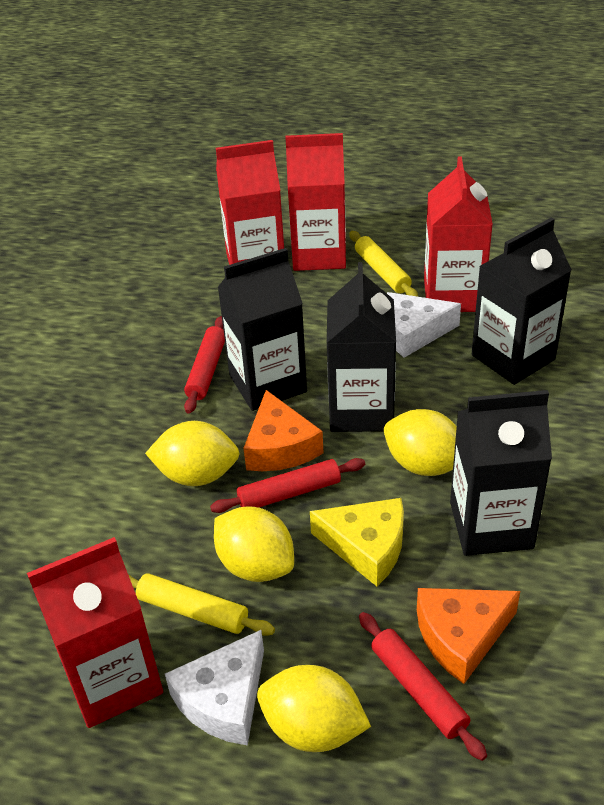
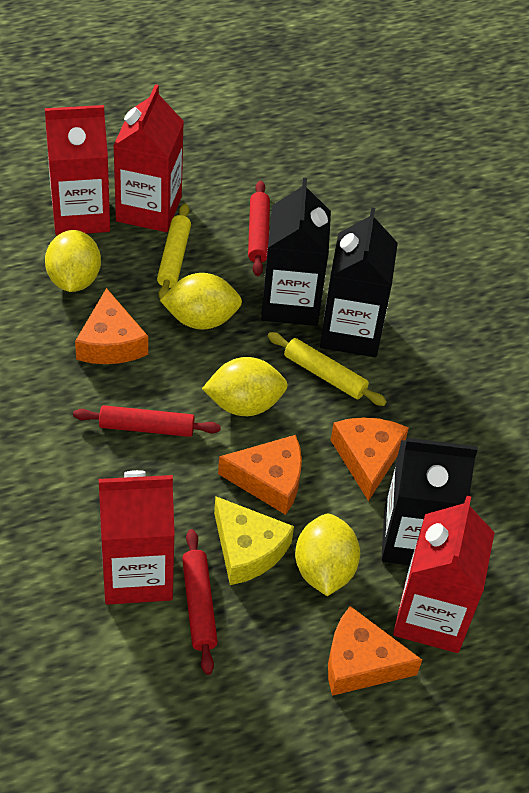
black carton: [217,248,307,411] [327,262,396,432] [450,390,552,556] [472,217,572,385] = 4 -> [261,178,331,326] [320,207,398,357] [381,438,478,565] = 3
orange cheese: [243,390,324,471] [417,588,520,684] = 2 -> [75,288,148,364] [218,435,302,515] [328,606,422,696] [331,417,409,501] = 4
white cheese: [165,630,264,746] [387,292,461,358] = 2 -> none = 0

